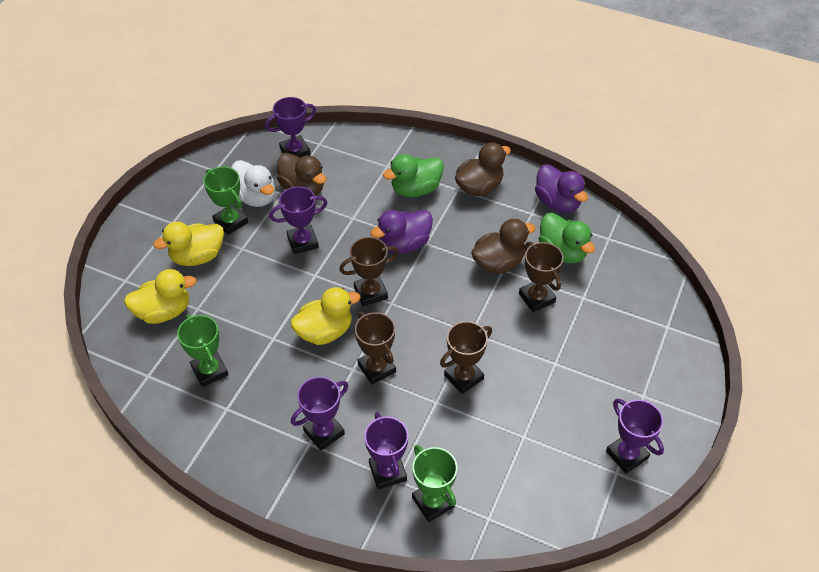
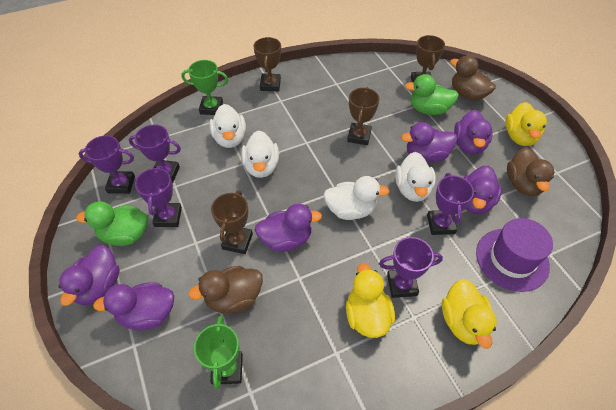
green trophy: [177,314,229,387] [203,166,248,235] [412,445,457,522] = 3 -> [181,60,229,115] [194,316,243,389] = 2
purple duck: [371,210,433,254] [535,164,588,213] = 2 -> [59,245,120,306] [93,282,174,330] [255,204,322,252] [401,122,457,162] [454,110,493,154] [463,166,502,215] = 6
purple hat: none = 0 -> [476,218,553,292] = 1
white duck: [231,160,275,207] = 1 -> [209,104,246,148] [241,130,279,178] [324,176,389,220] [395,152,436,202] = 4

